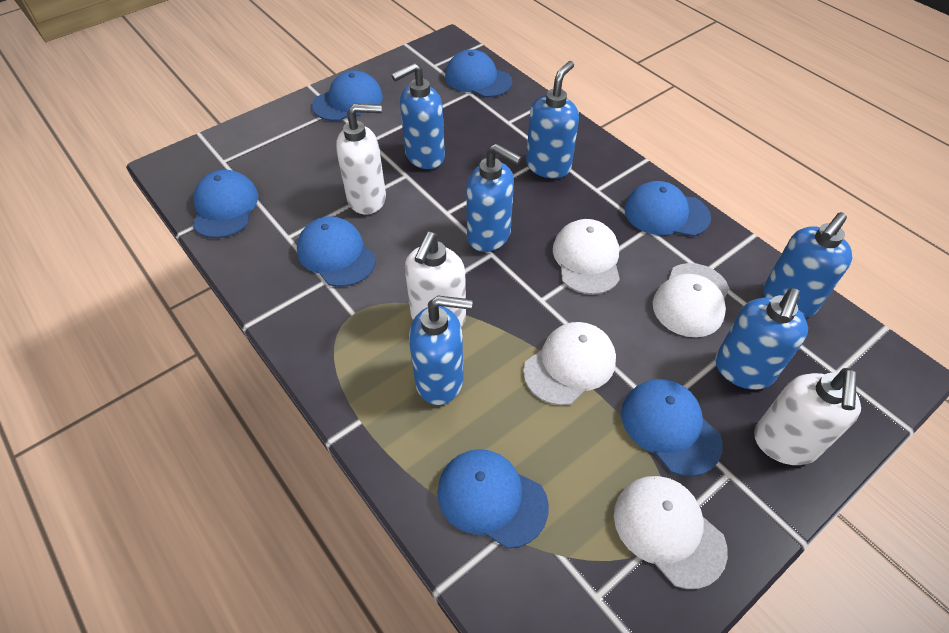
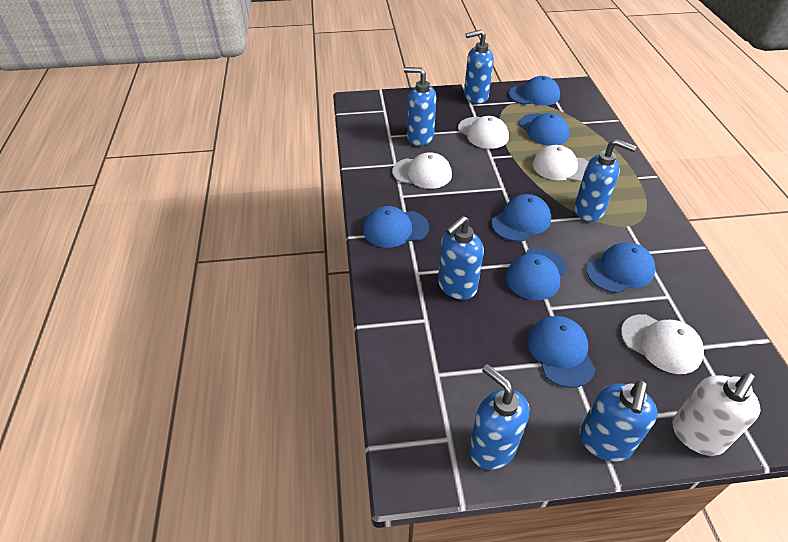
white soap dispenser: [336,104,386,214] [405,232,466,327] [754,368,861,465] = 3 -> [673,372,761,456] = 1

